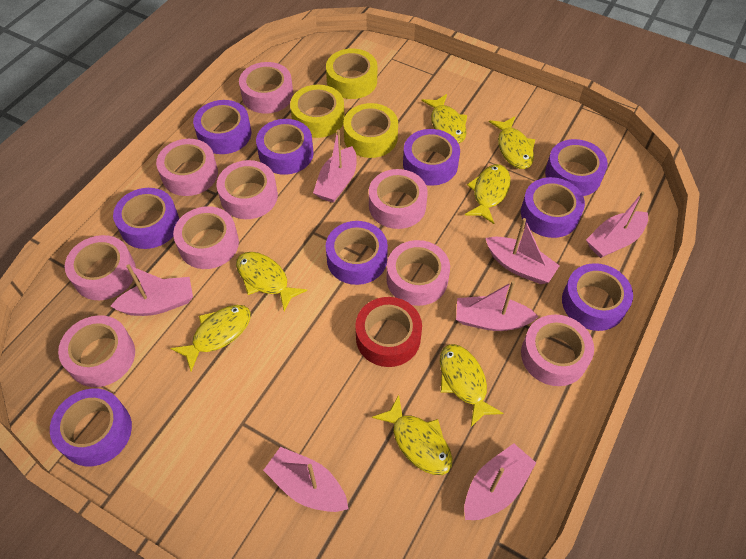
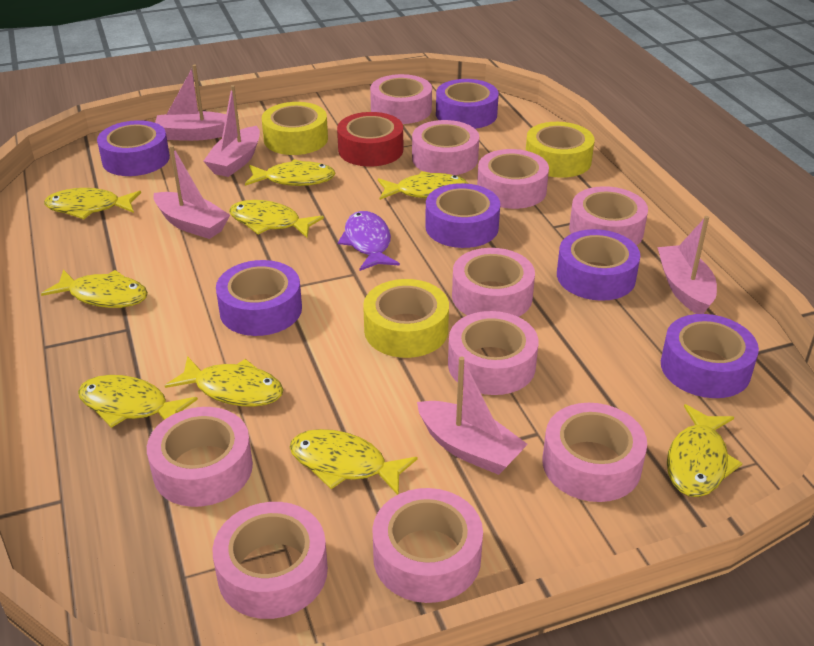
pink boat: [110,265,193,316] [263,447,348,512] [313,130,357,203] [456,281,539,331] [464,443,536,520] [486,218,560,284] [586,191,648,258] = 7 -> [153,145,230,239] [155,65,226,141] [203,85,260,177] [417,357,528,475] [658,216,717,314] = 5
pink tape: [58,315,135,387] [65,235,136,300] [156,139,218,196] [173,206,239,269] [217,160,278,219] [239,62,293,113] [369,169,428,229] [386,240,450,306] [521,314,594,386] = 9 -> [147,407,253,507] [212,502,328,619] [370,74,432,124] [372,488,483,603] [412,120,479,175] [448,311,539,395] [452,248,535,317] [477,149,549,209] [542,403,647,502] [569,186,648,245] = 10
purple fish: none = 0 -> [338,211,400,271] = 1
purple tape: [50,389,132,466] [113,188,179,249] [193,100,251,154] [256,119,314,175] [326,221,388,285] [403,129,460,186] [521,177,585,238] [545,139,608,196] [562,263,633,331] = 9 -> [97,120,170,176] [216,260,302,336] [425,183,500,248] [436,79,499,129] [557,229,640,301] [661,314,759,398] = 6
yellow fish: [170,305,251,371] [236,252,307,311] [372,395,453,475] [422,94,467,143] [440,344,504,427] [465,164,511,224] [489,116,535,169] = 7 -> [41,270,148,308] [44,188,141,219] [78,375,198,428] [165,356,284,407] [229,200,324,238] [245,159,336,186] [290,429,417,495] [378,171,468,200] [667,404,742,497] = 9

